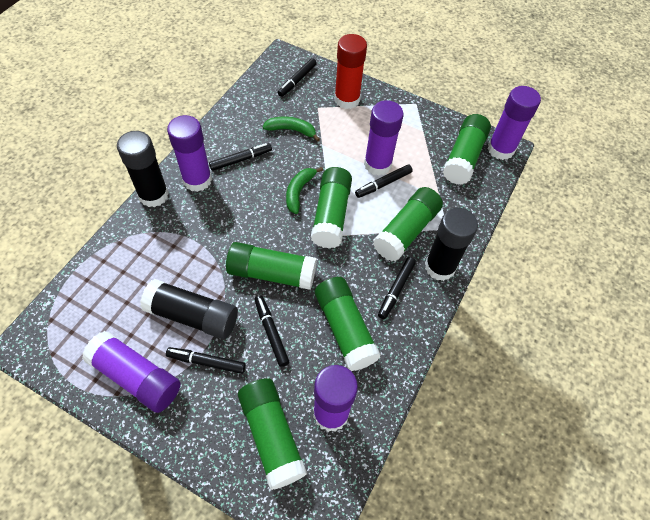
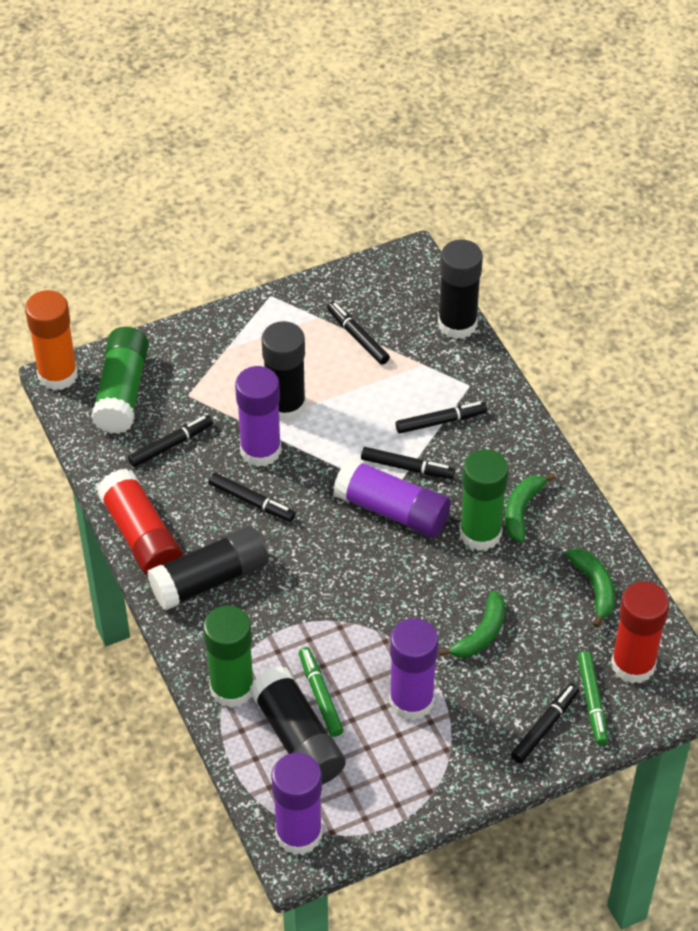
black glue stick: [117,131,169,207] [140,279,238,339] [425,208,478,281] = 3 -> [147,526,268,610] [250,666,346,785] [261,321,306,422] [438,239,483,339] = 4
green banana: [262,117,320,142] [286,167,323,214] = 2 -> [438,591,505,658] [505,473,556,543] [566,549,615,628] = 3
green glue stick: [226,242,317,290] [238,378,307,490] [311,167,352,249] [315,277,381,371] [373,187,443,261] [443,114,491,185] = 6 -> [91,327,149,434] [203,605,254,708] [459,449,509,551] = 3
green marker: none = 0 -> [299,647,344,737] [577,651,608,745] = 2
orange glue stick: none = 0 -> [25,290,78,390] = 1
purple glue stick: [82,331,181,413] [167,115,212,192] [313,365,358,432] [364,100,404,176] [487,86,541,160] = 5 -> [235,366,281,467] [271,753,322,855] [333,457,451,538] [389,618,438,721] = 4
red glue stick: [334,34,367,109] = 1 -> [97,469,183,576] [611,581,670,684] = 2

